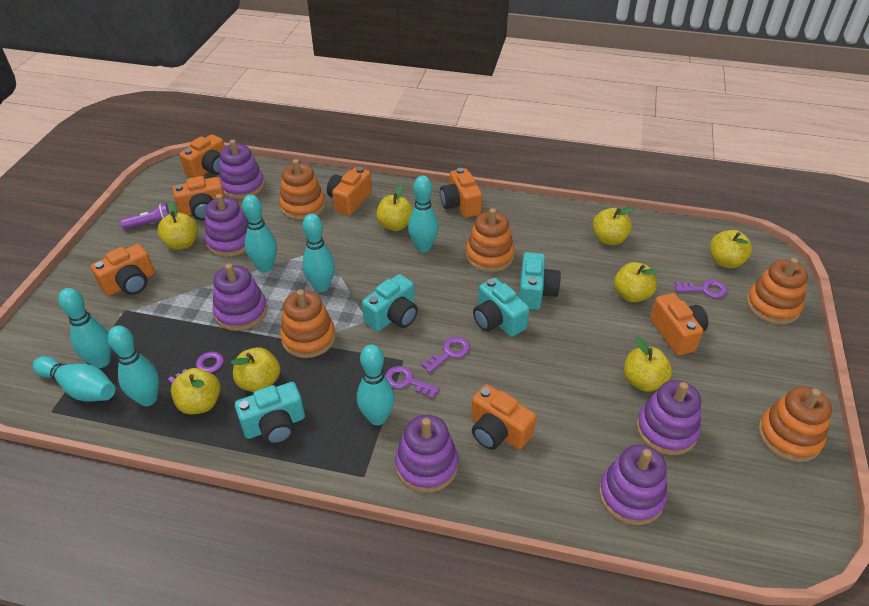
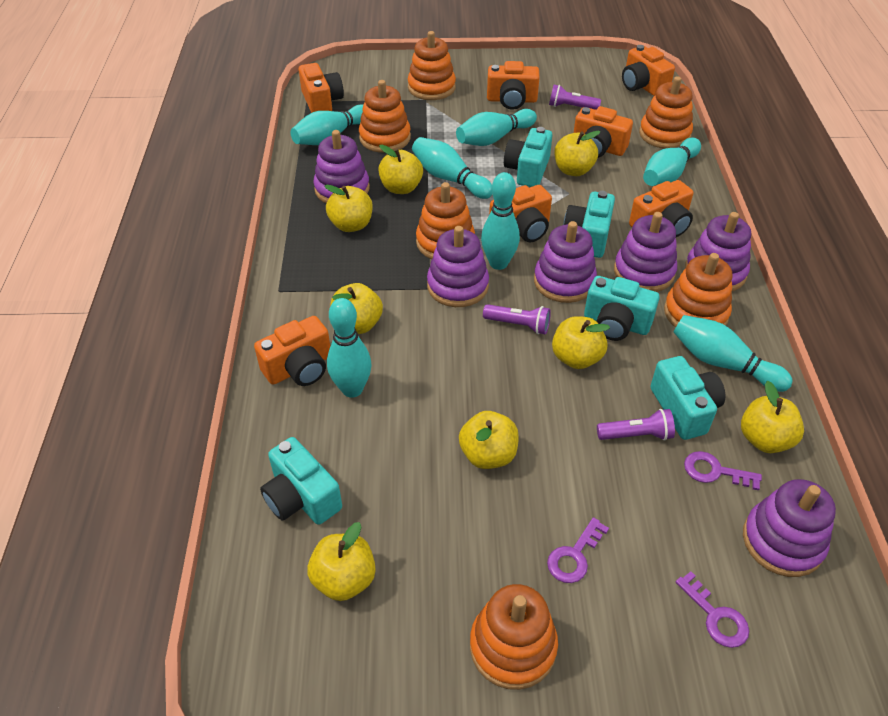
orange stacking toy: [279,159,325,220] [280,289,336,358] [466,208,514,272] [746,258,808,325] [758,386,832,462] = 5 -> [359,80,411,153] [408,31,456,100] [416,182,475,259] [470,584,558,690] [639,76,693,149] [664,253,732,327] = 6
purple flashlight: [120,203,169,229] = 1 -> [483,304,551,334] [549,85,601,110] [597,409,675,440] = 3
purple key: [168,351,224,385] [385,366,440,399] [421,337,470,373] [675,280,727,298] = 4 -> [547,517,609,583] [675,571,749,648] [684,451,762,490] = 3
turquoise camera: [235,382,305,445] [362,274,418,331] [473,278,529,337] [519,252,561,310] = 4 -> [260,437,342,525] [504,127,552,187] [563,191,615,258] [584,276,660,341] [650,356,725,440] = 5

